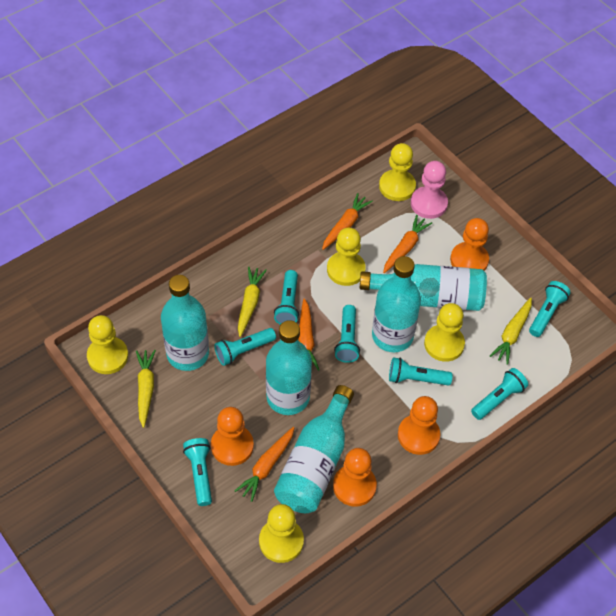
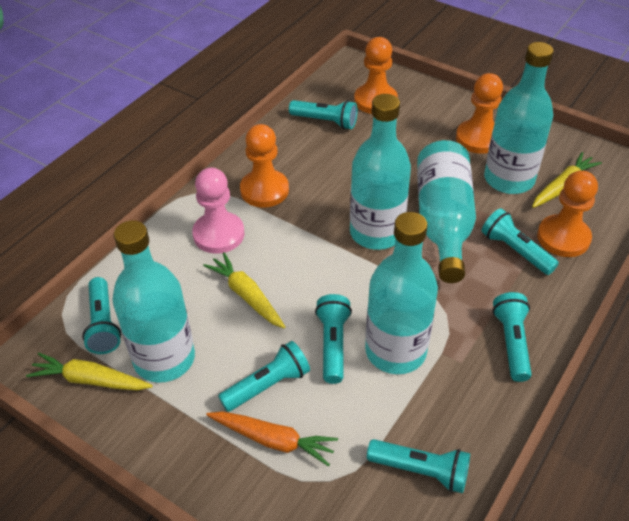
orange carrot: [235,427,295,502] [298,298,319,371] [322,193,373,250] [383,215,432,273] = 4 -> [206,411,338,466] = 1
yellow pawn: [87,315,128,374] [259,504,304,563] [327,228,366,286] [379,143,416,201] [424,303,465,362] = 5 -> none = 0

